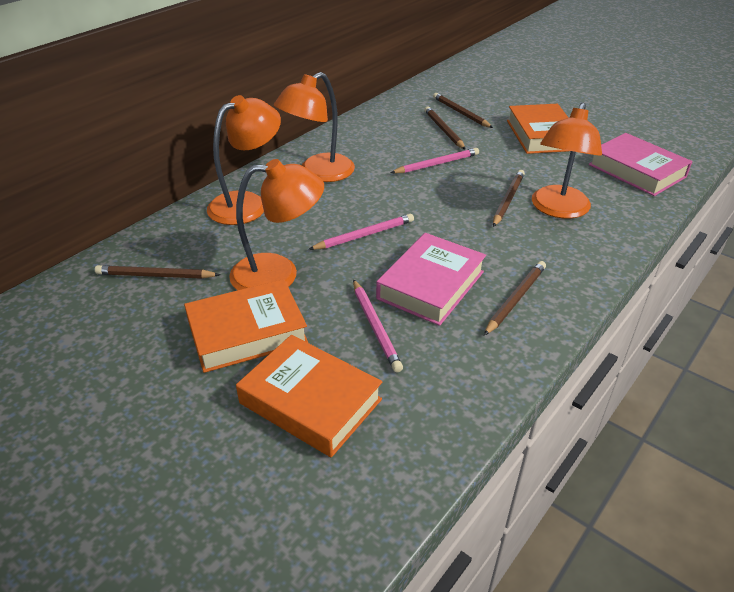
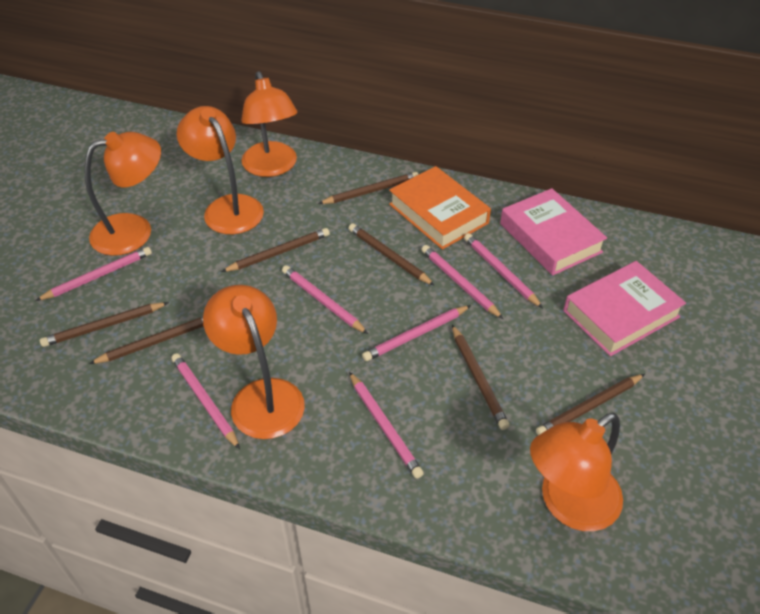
brown pencil: [95,265,220,279] [424,106,466,150] [433,93,493,128] [484,261,546,335] [493,170,525,227] = 5 -> [40,302,169,347] [89,317,203,364] [221,228,330,272] [318,172,419,204] [348,223,435,286] [452,325,509,430] [536,374,645,435] = 7
orange book: [184,279,308,373] [236,335,382,457] [507,104,569,154] = 3 -> [389,166,491,250] = 1
orange lamp: [207,95,281,225] [229,159,324,290] [274,72,355,182] [532,103,602,219] = 4 -> [85,132,161,256] [177,106,264,234] [203,285,305,439] [241,71,297,177] [530,412,623,531] = 5
pink pencil: [308,214,414,250] [353,279,403,373] [390,148,479,173] = 3 -> [35,247,152,301] [171,353,240,449] [282,265,368,334] [349,372,424,479] [362,305,471,361] [421,245,503,319] [464,233,543,308] = 7

